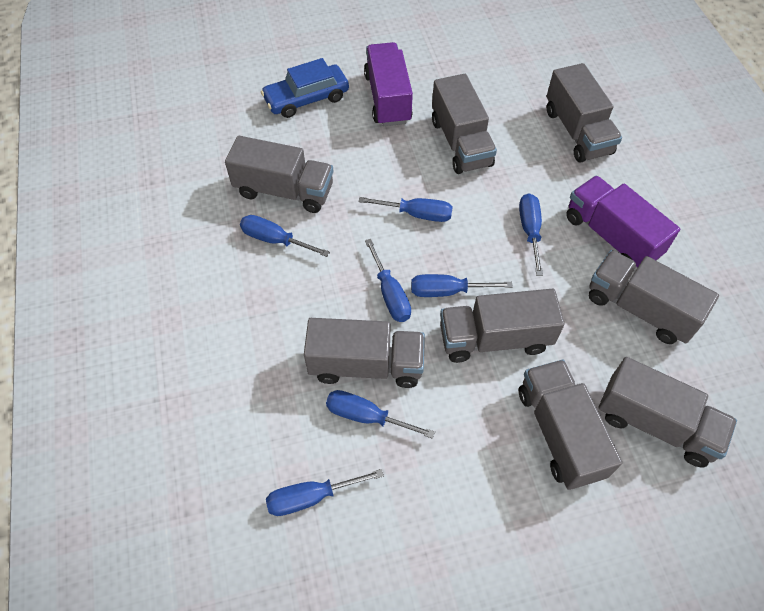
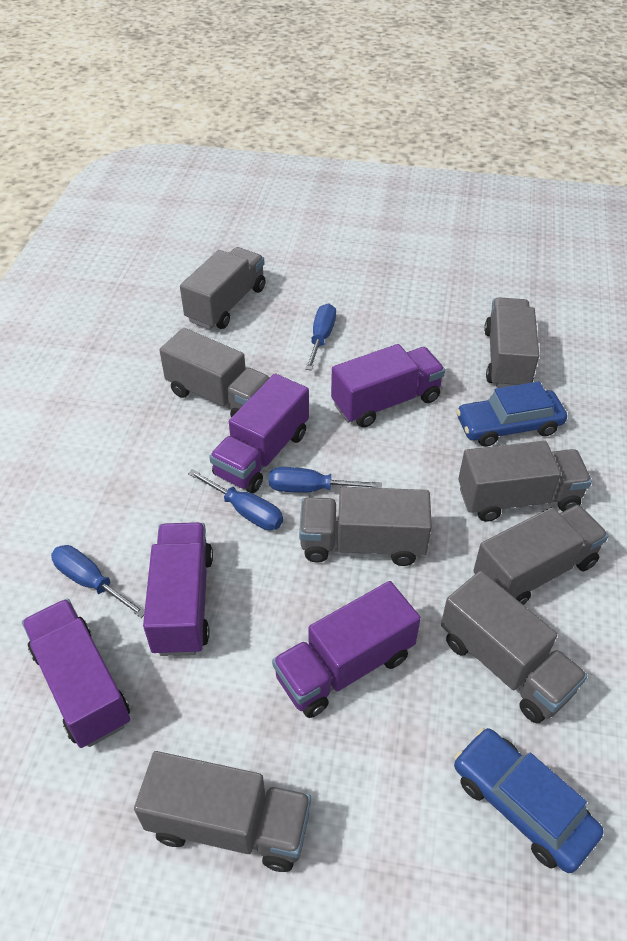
blue car: [261,58,349,118] = 1 -> [454,728,604,873] [456,381,567,447] = 2
blue screwdriver: [240,215,330,257] [266,469,384,516] [326,390,435,439] [358,197,453,222] [365,239,411,322] [411,274,513,297] [519,193,543,276] = 7 -> [51,545,145,618] [188,469,283,530] [269,467,382,493] [305,304,336,371] = 4
purple truck: [364,42,413,126] [566,176,680,268] = 2 -> [22,599,130,748] [143,522,213,656] [209,374,309,493] [272,581,421,718] [331,344,445,427] = 5

